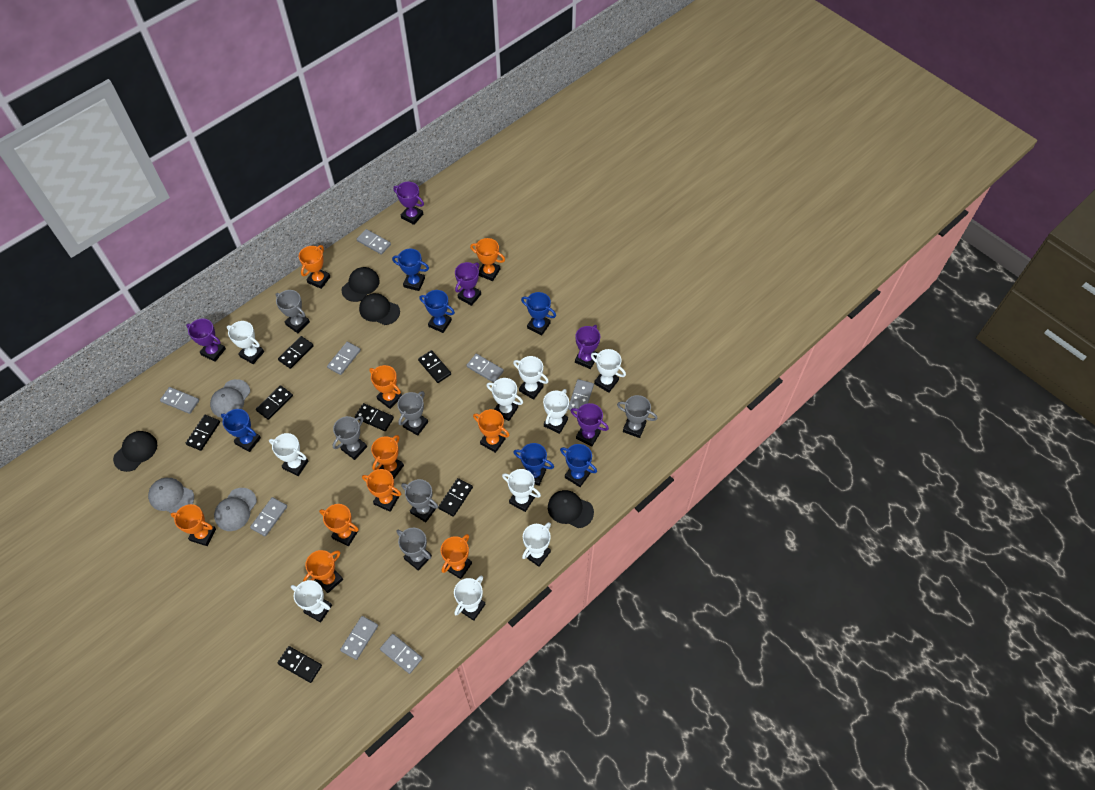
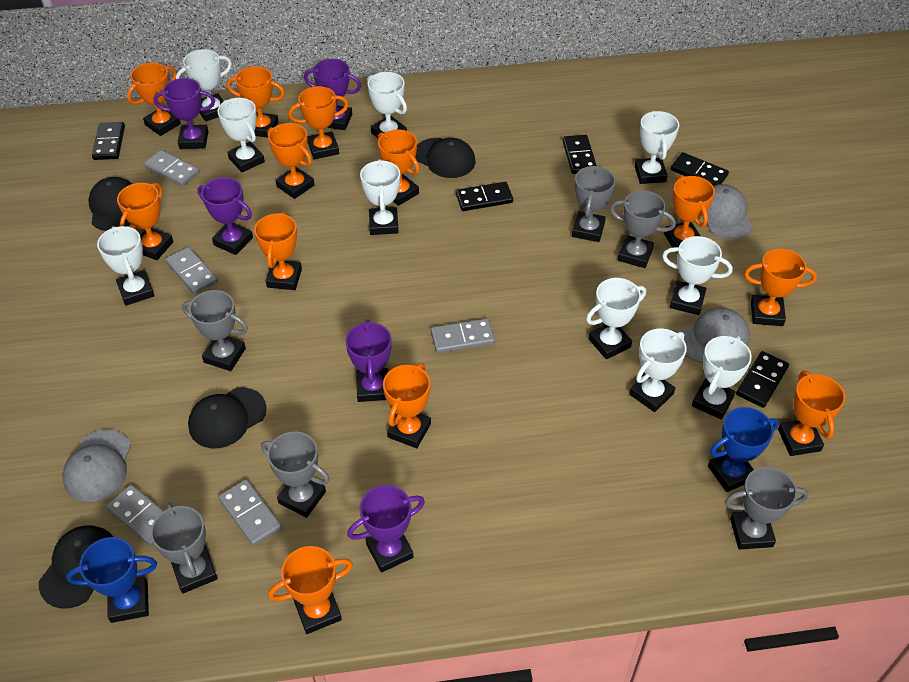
black domino: [186,415,220,451] [256,385,293,420] [277,646,322,683] [278,336,314,369] [355,403,394,431] [418,350,451,383] [438,478,473,517] = 7 -> [92,122,125,160] [456,182,513,211] [562,135,597,174] [671,152,729,186] [736,351,789,408] = 5
blue trophy: [221,409,261,452] [392,249,429,291] [419,290,455,333] [513,443,554,486] [521,292,556,335] [560,444,597,487] = 6 -> [66,537,157,623] [708,407,779,492] = 2
grey domino: [160,387,199,414] [250,497,287,537] [327,342,361,375] [340,616,378,660] [357,229,391,255] [380,634,423,674] [466,354,504,383] [568,379,594,412] = 8 -> [106,485,164,546] [144,150,199,186] [165,247,218,294] [219,479,282,546] [431,318,495,353] = 5
orange trophy: [171,504,216,546] [299,245,330,289] [303,550,343,593] [319,504,359,546] [362,469,401,512] [369,365,402,409] [371,435,404,479] [441,534,472,579] [470,238,505,281] [473,409,510,453] = 10 -> [117,183,173,260] [127,63,181,136] [227,66,285,138] [254,212,302,290] [267,123,314,199] [268,546,353,634] [288,86,349,159] [377,130,420,206] [383,363,431,448] [664,175,715,248] [744,249,817,326] [778,371,845,456] = 12

